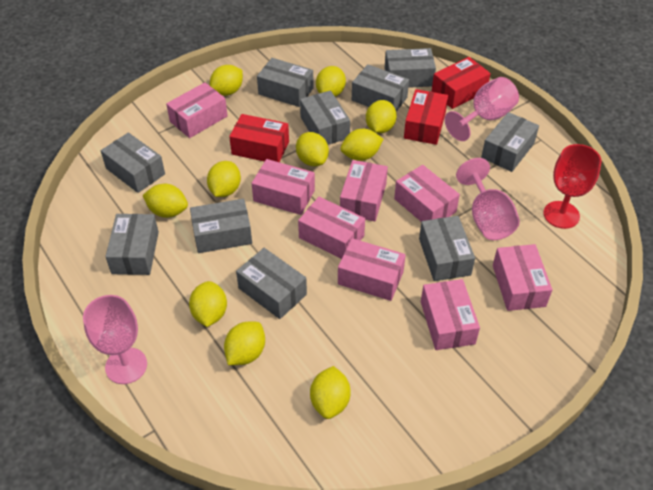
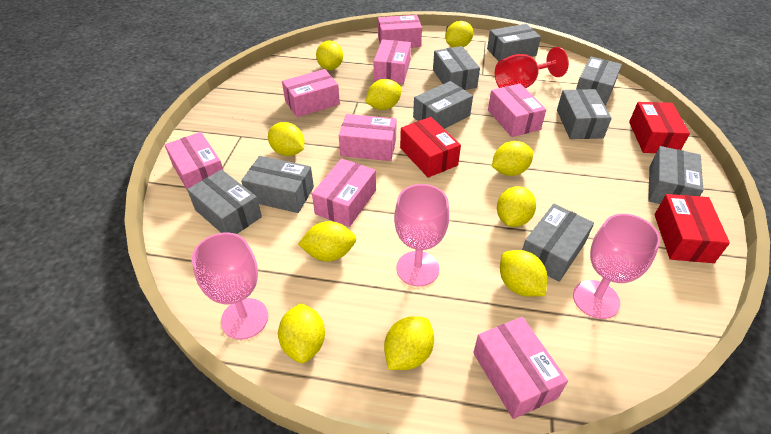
grey box: [101,132,165,193] [105,214,159,275] [190,199,252,253] [236,248,307,319] [257,58,314,107] [300,90,350,145] [352,64,409,111] [384,48,436,88] [419,216,475,281] [481,112,539,172] = 10 -> [187,169,262,234] [241,156,314,213] [413,81,473,129] [433,46,480,90] [487,24,541,61] [522,204,594,282] [557,89,612,139] [576,57,622,106] [648,146,703,204] = 9

